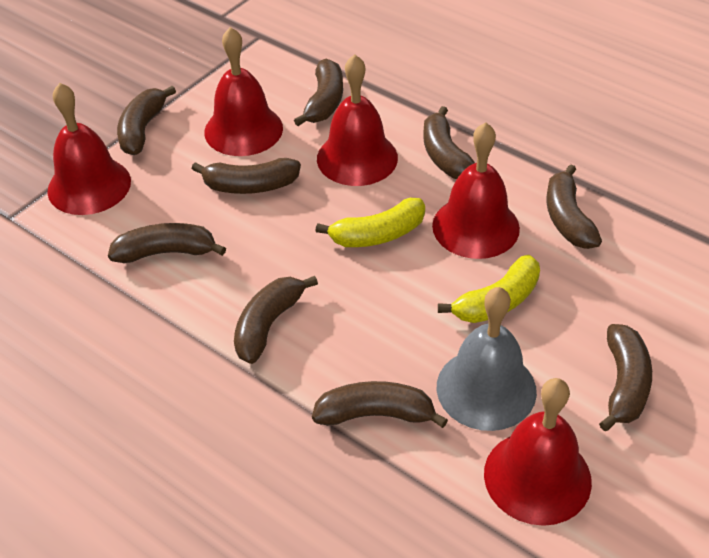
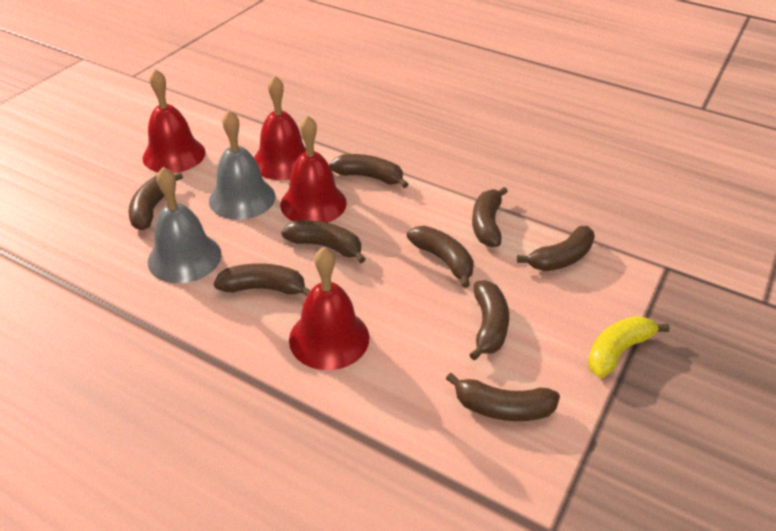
grey bell: [437,287,537,431] = 1 -> [148,167,221,283] [209,110,275,220] = 2
red bell: [47,83,131,215] [204,27,283,156] [317,54,398,186] [432,122,520,259] [484,378,592,526] = 5 -> [143,69,206,173] [254,75,306,180] [280,115,347,223] [289,247,369,370] = 4
yellow banana: [315,198,425,247] [438,255,540,323] = 2 -> [587,316,670,378] = 1

